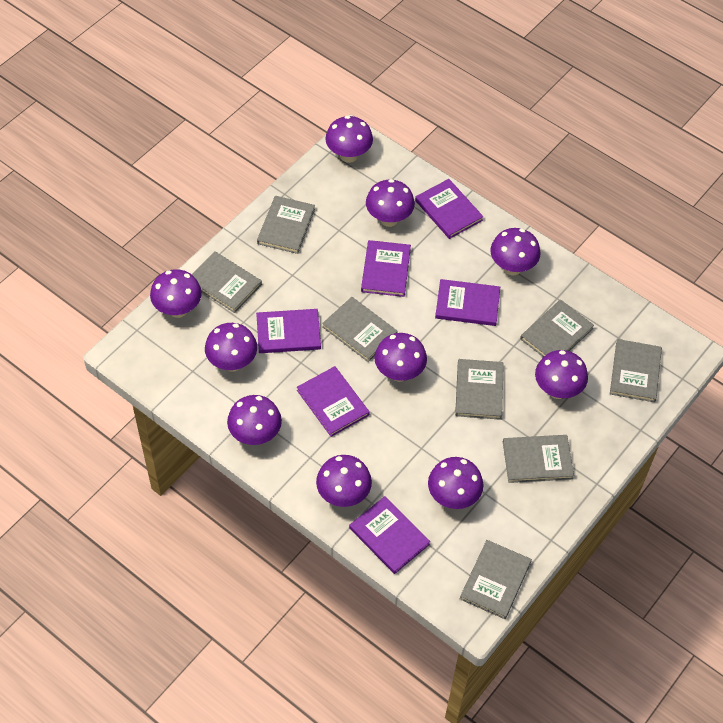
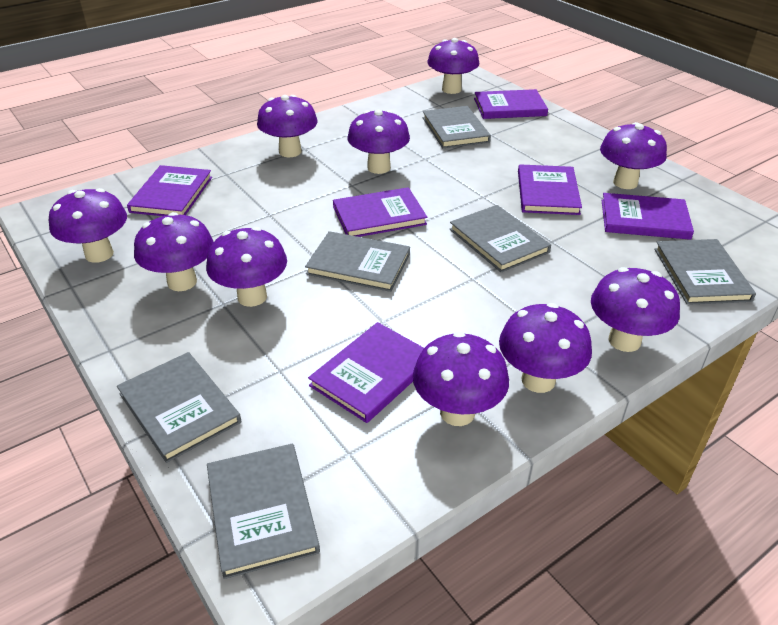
grey book: [192,251,262,313] [257,196,315,254] [322,297,398,362] [455,359,504,420] [460,540,532,619] [503,435,574,483] [520,300,594,357] [610,339,662,402] = 8 -> [117,352,241,463] [207,444,320,579] [305,231,410,292] [423,106,491,148] [450,205,551,273] [654,239,756,305] = 6

